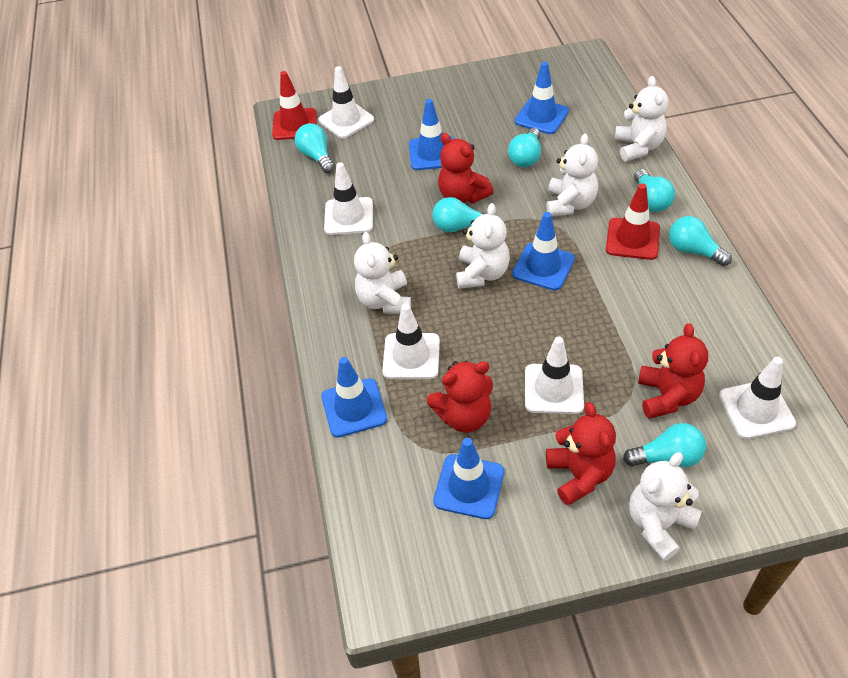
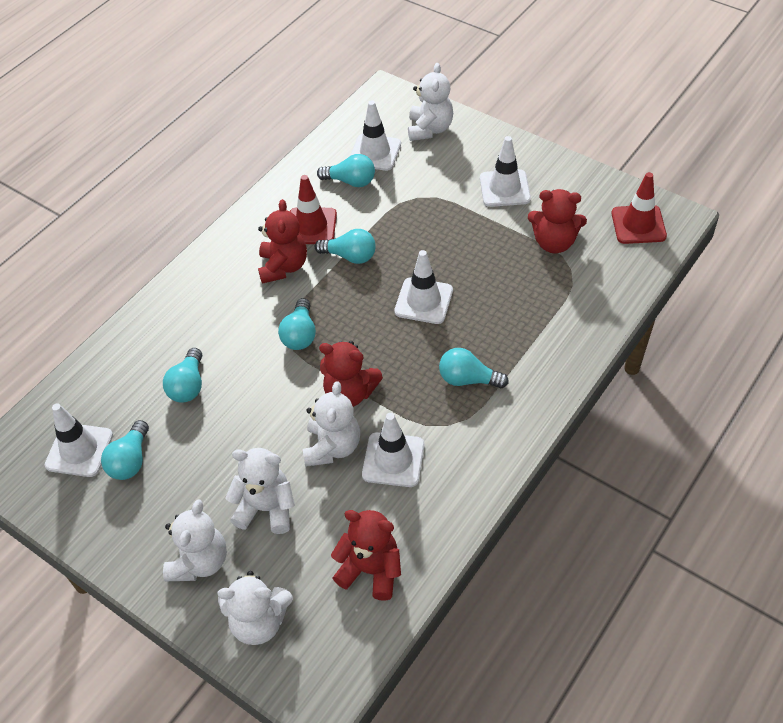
blue traffic cone: [321,357,387,438] [409,99,453,170] [433,438,504,519] [512,212,575,291] [514,62,569,134] = 5 -> none = 0

